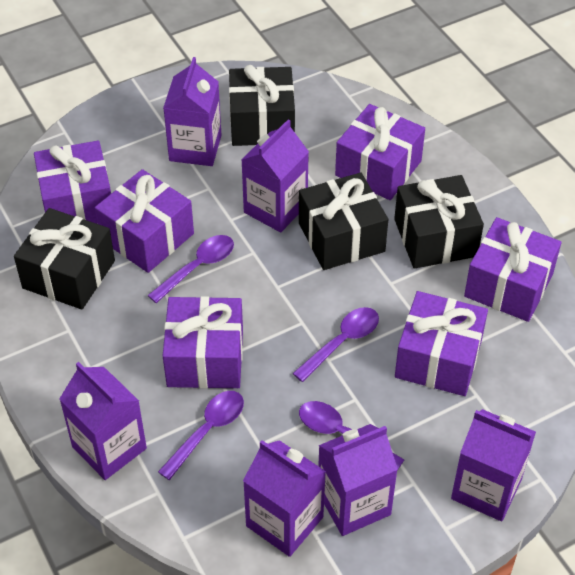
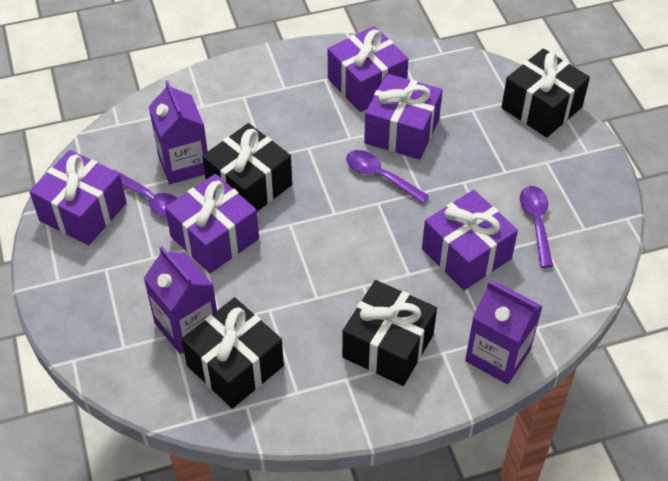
purple carton: [59,362,147,480] [163,57,221,166] [242,120,309,232] [243,440,326,557] [318,424,398,536] [451,409,536,521] = 6 -> [144,246,217,354] [149,80,208,184] [465,281,543,384] = 3
purple gift: [34,140,111,224] [95,169,194,273] [163,296,243,389] [335,104,425,200] [395,291,488,396] [464,217,561,322] = 6 -> [29,150,127,245] [165,174,259,273] [328,26,408,112] [364,73,442,160] [422,190,518,290] = 5
purple spoon: [147,235,234,303] [158,391,244,480] [292,307,379,382] [299,401,404,469] = 4 -> [114,170,178,218] [346,150,429,204] [520,186,553,268] = 3

